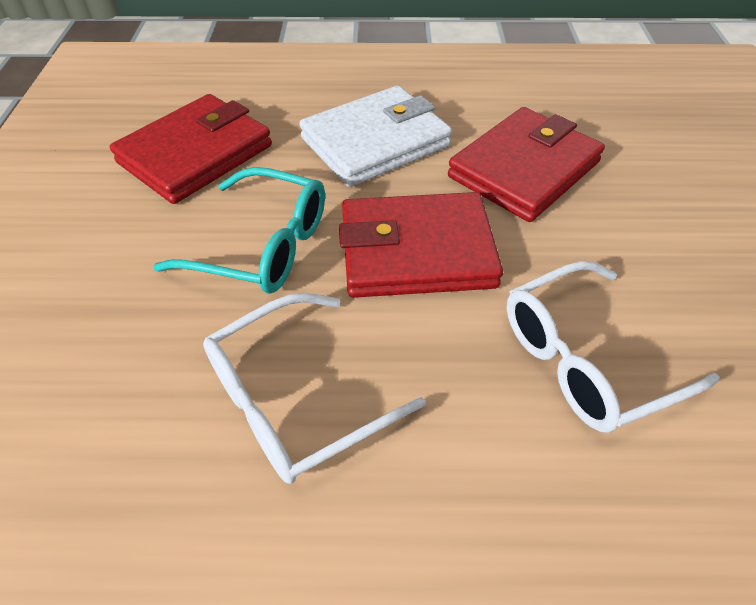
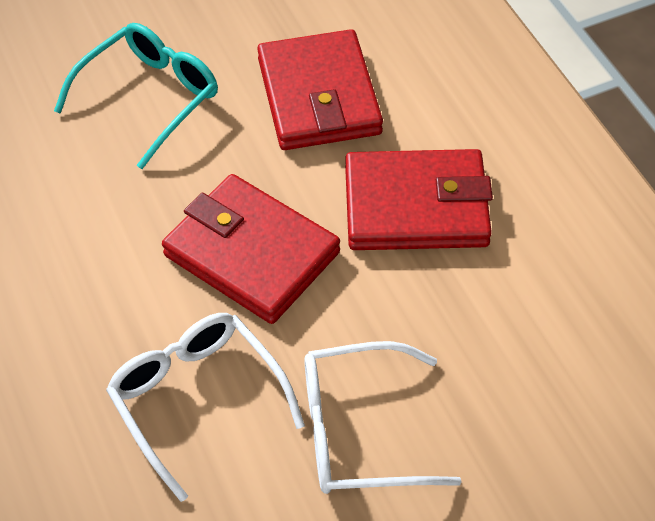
white wallet: [299,86,452,187] = 1 -> none = 0

